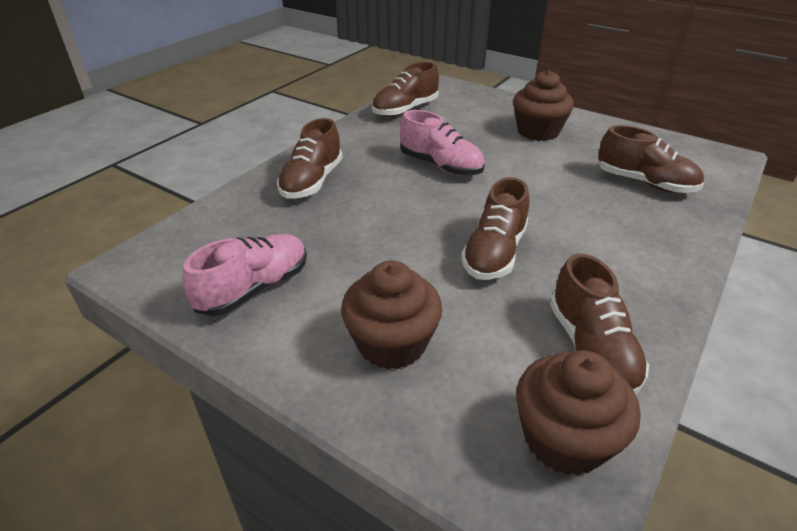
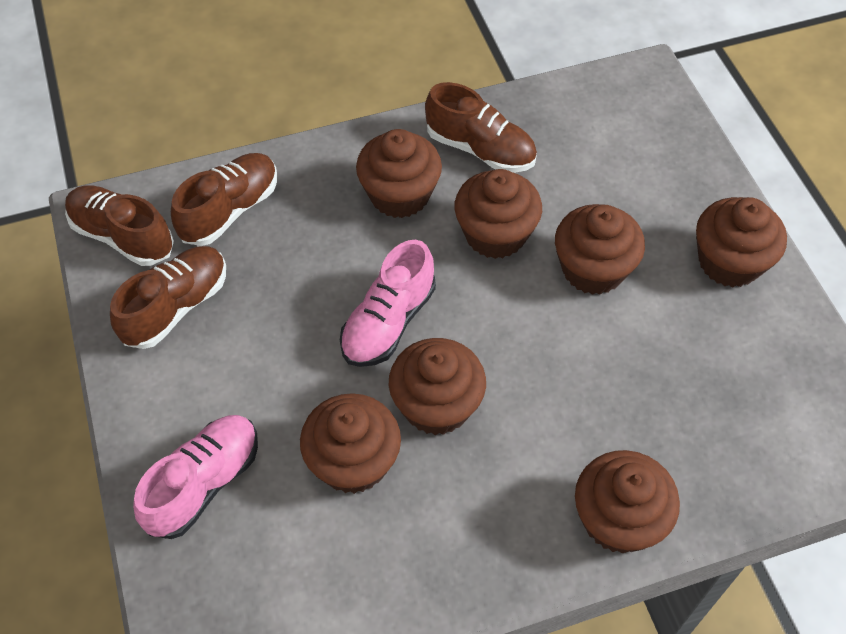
brown cupcake: [341,260,442,370] [513,70,574,141] [516,350,640,475] = 3 -> [300,393,401,494] [356,129,442,218] [389,338,486,435] [454,169,542,259] [555,204,645,295] [575,450,680,553] [696,197,787,287] = 7
brown shoe: [277,118,343,199] [372,62,439,117] [461,177,529,280] [550,253,649,394] [598,125,704,193] = 5 -> [65,185,174,266] [110,246,226,349] [171,153,277,246] [425,82,537,173] = 4

